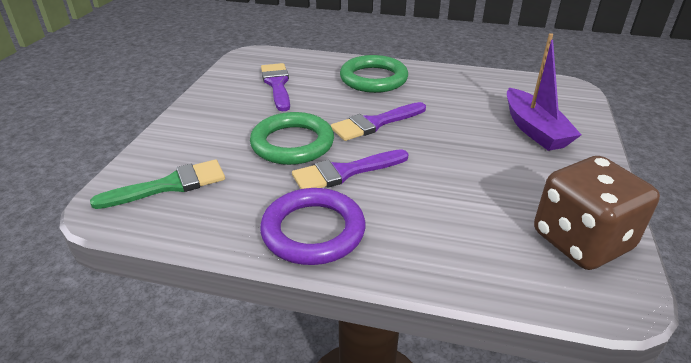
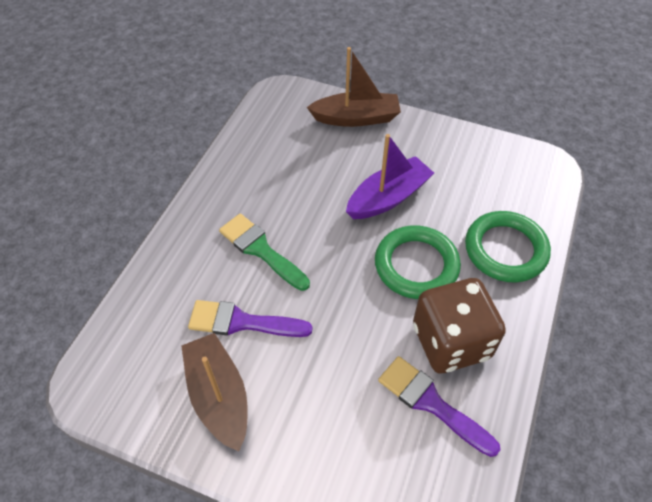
brown boat: none = 0 -> [181,333,247,451] [307,47,401,127] = 2
purple brush: [261,63,290,112] [292,149,408,189] [331,102,426,141] = 3 -> [188,300,313,337] [378,356,500,457] = 2
purple ring: [260,188,365,265] = 1 -> none = 0

